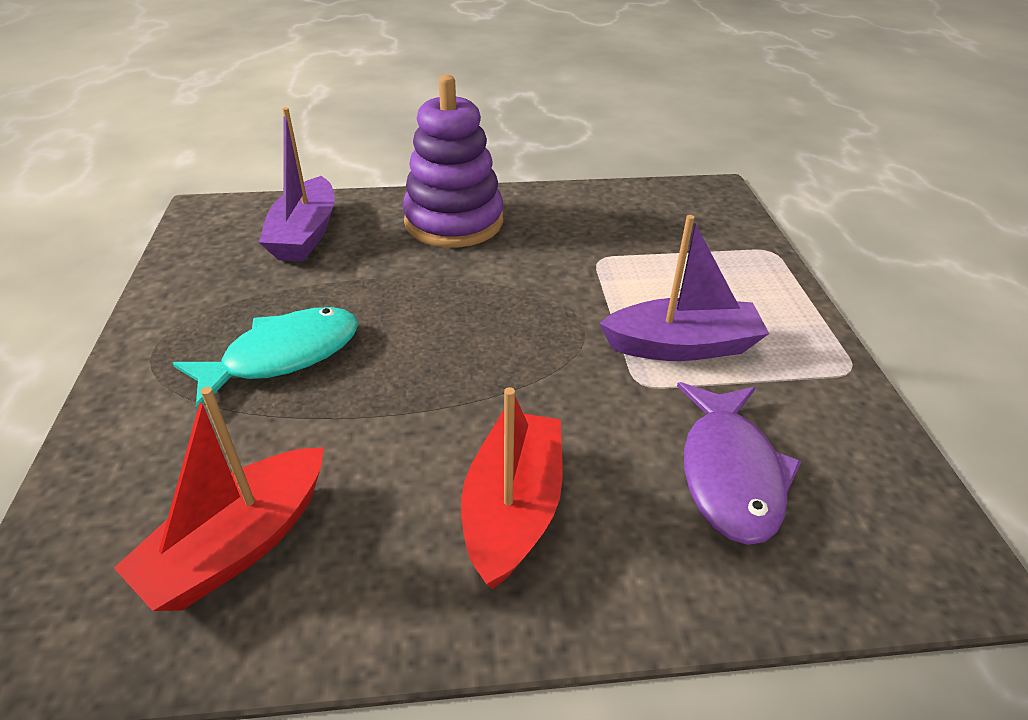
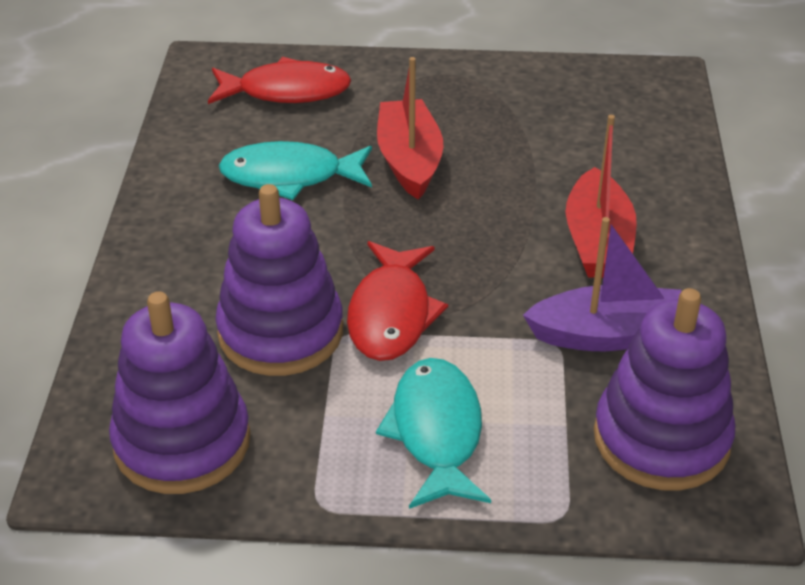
purple boat: [259,107,335,261] [599,215,769,361] = 2 -> [523,217,682,351] = 1
purple fish: [677,382,801,545] = 1 -> none = 0
purple stacking toy: [403,75,503,248] = 1 -> [109,292,250,494] [215,184,343,376] [594,288,735,491] = 3
red fish: none = 0 -> [208,57,352,104] [347,241,448,361] = 2
turquoise fish: [173,307,358,410] = 1 -> [219,141,372,200] [376,358,491,509] = 2

